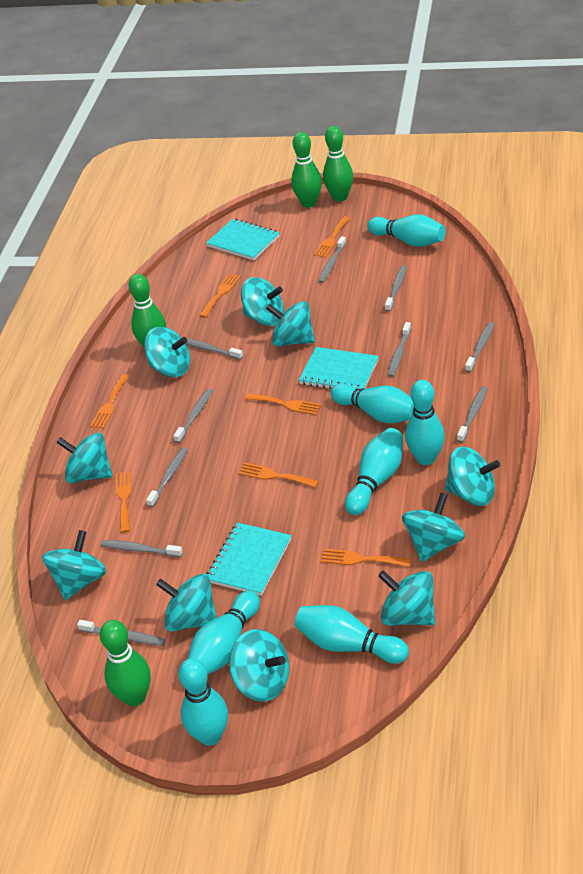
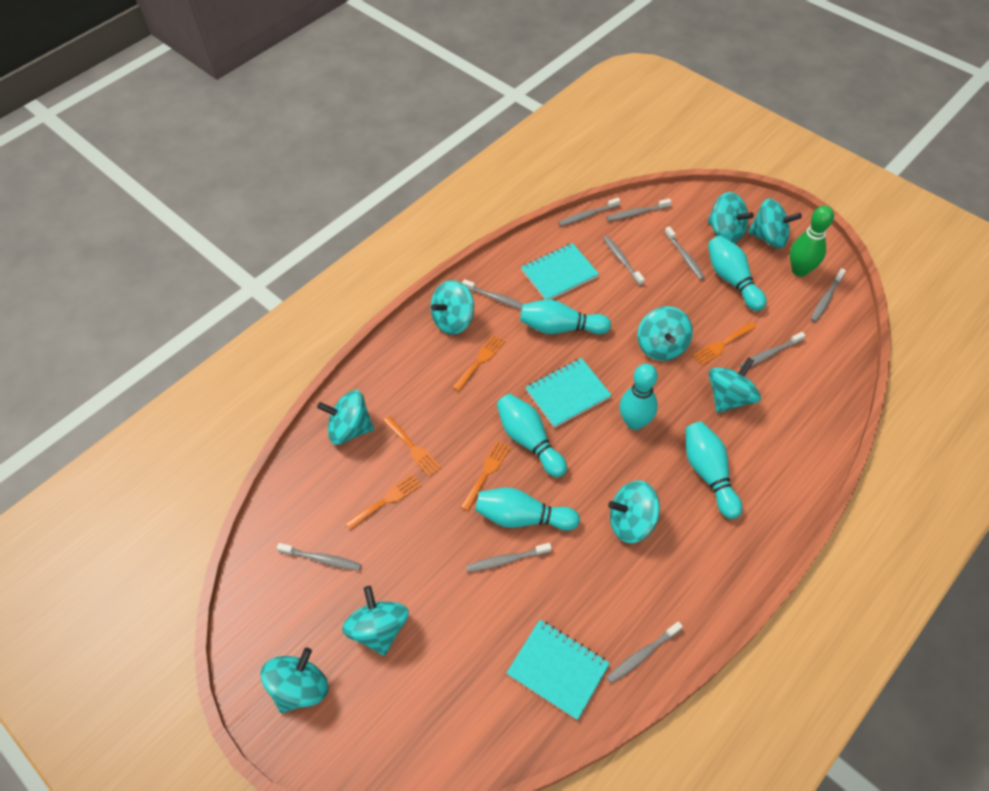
green bowling pin: [100,620,151,706] [128,274,166,347] [291,132,322,207] [323,126,353,201] = 4 -> [790,206,834,277] = 1
orange fork: [90,374,129,429] [115,471,132,533] [199,274,241,317] [238,462,319,488] [245,393,321,415] [314,216,350,258] [321,549,411,567] = 7 -> [345,474,421,530] [383,416,441,477] [452,335,505,391] [460,441,511,511] [693,322,756,365] = 5
turquoise bowling pin: [178,658,228,746] [188,591,260,674] [294,605,409,664] [330,383,414,423] [345,428,403,515] [367,214,445,247] [405,380,445,465] = 7 -> [475,488,580,531] [497,394,567,477] [520,300,611,334] [619,364,658,430] [685,422,742,519] [708,235,766,311] = 6
turquoise spinning top: [42,530,106,600] [56,433,112,483] [144,327,190,377] [156,573,217,632] [229,629,290,702] [241,277,284,326] [266,301,315,346] [378,570,435,626] [402,493,465,562] [445,447,500,506] = 10 -> [261,647,329,713] [317,390,374,445] [342,586,409,656] [431,280,474,335] [608,480,660,543] [637,306,693,361] [708,192,754,243] [708,357,761,413] [748,199,802,249] = 9

